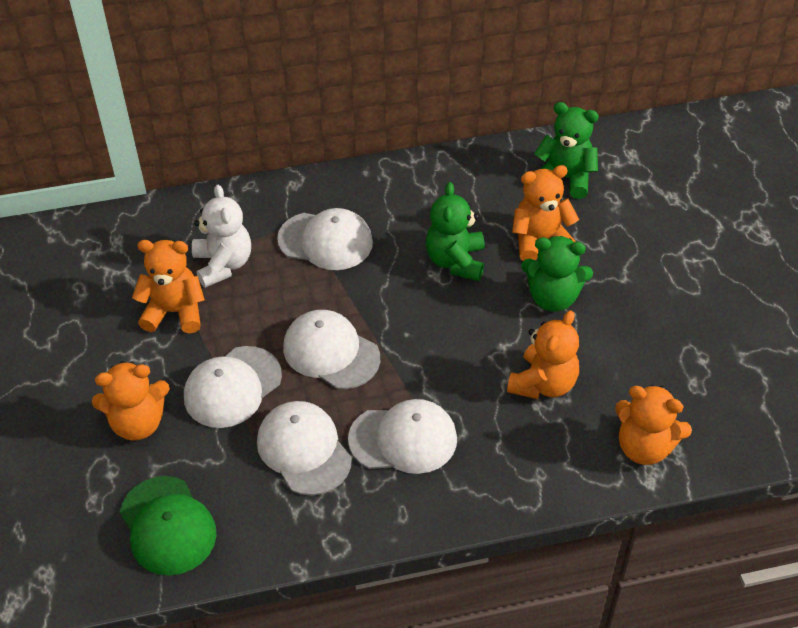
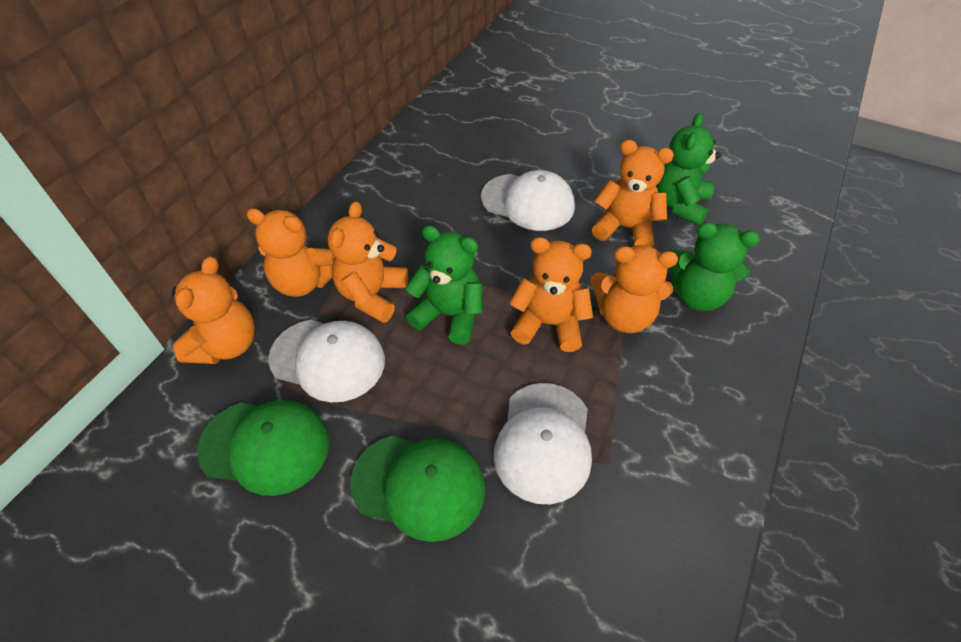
green cap: [120,476,216,576] = 1 -> [197,400,330,496] [351,436,485,542] = 2
orange teddy bear: [92,361,170,441] [132,240,205,334] [507,310,579,399] [512,165,579,261] [615,385,692,465] = 5 -> [172,256,255,364] [246,208,335,297] [328,201,408,323] [509,237,593,352] [590,245,678,333] [592,140,674,247] = 6
white cap: [184,346,282,428] [257,401,352,495] [277,208,373,270] [283,310,380,389] [348,399,457,474] = 5 -> [268,319,385,402] [481,170,575,231] [494,383,592,504] = 3
white teddy bear: [192,185,251,288] = 1 -> none = 0

